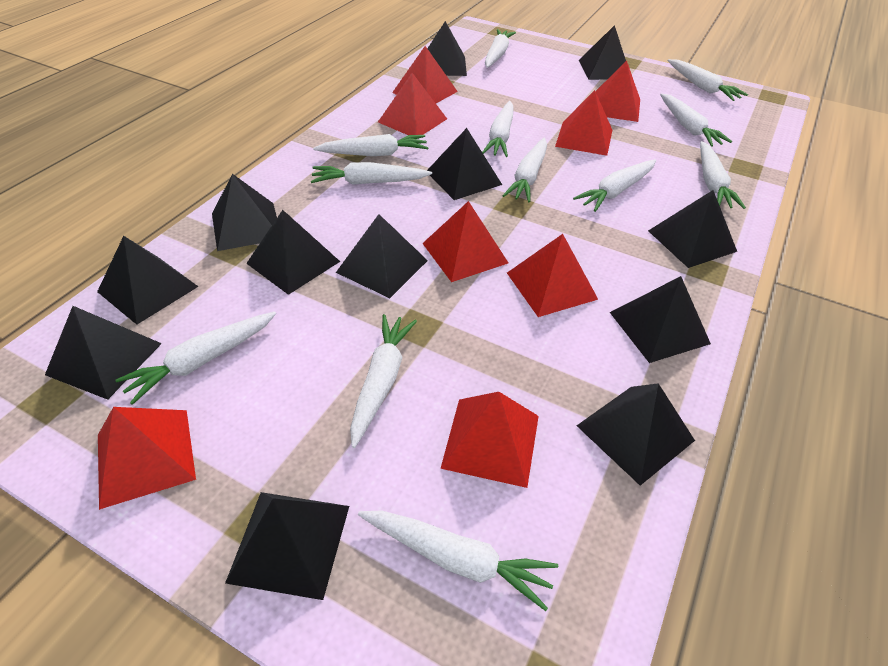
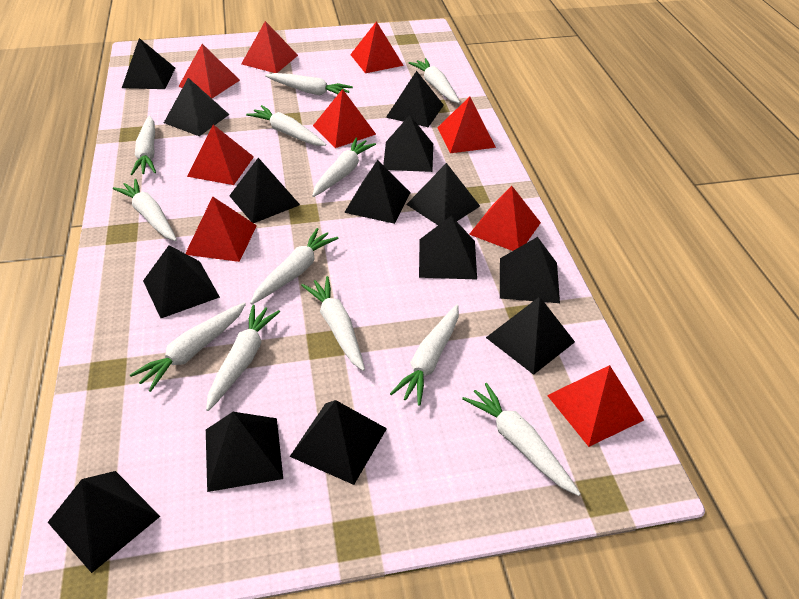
black pyramid: [45,306,162,400] [97,236,199,325] [212,174,277,251] [225,492,349,600] [246,210,340,295] [336,214,428,298] [427,21,467,76] [427,128,502,200] [577,383,695,486] [579,25,626,80] [610,276,711,363] [648,190,737,268] = 12 -> [48,471,160,573] [122,38,175,89] [143,245,220,318] [164,78,230,136] [206,412,283,492] [229,158,300,223] [290,400,387,485] [344,160,411,224] [383,115,433,172] [386,71,444,127] [406,163,480,225] [419,216,477,280] [486,297,575,375] [500,237,560,303] = 14
red pyramid: [98,407,196,510] [378,73,447,135] [392,46,458,103] [422,201,508,282] [440,392,539,488] [507,234,598,317] [555,90,612,156] [595,61,640,122] = 8 -> [178,44,240,98] [185,196,257,262] [187,125,254,185] [241,21,298,73] [313,89,376,148] [350,21,404,73] [437,97,496,153] [469,186,541,251] [547,365,644,447] = 9

